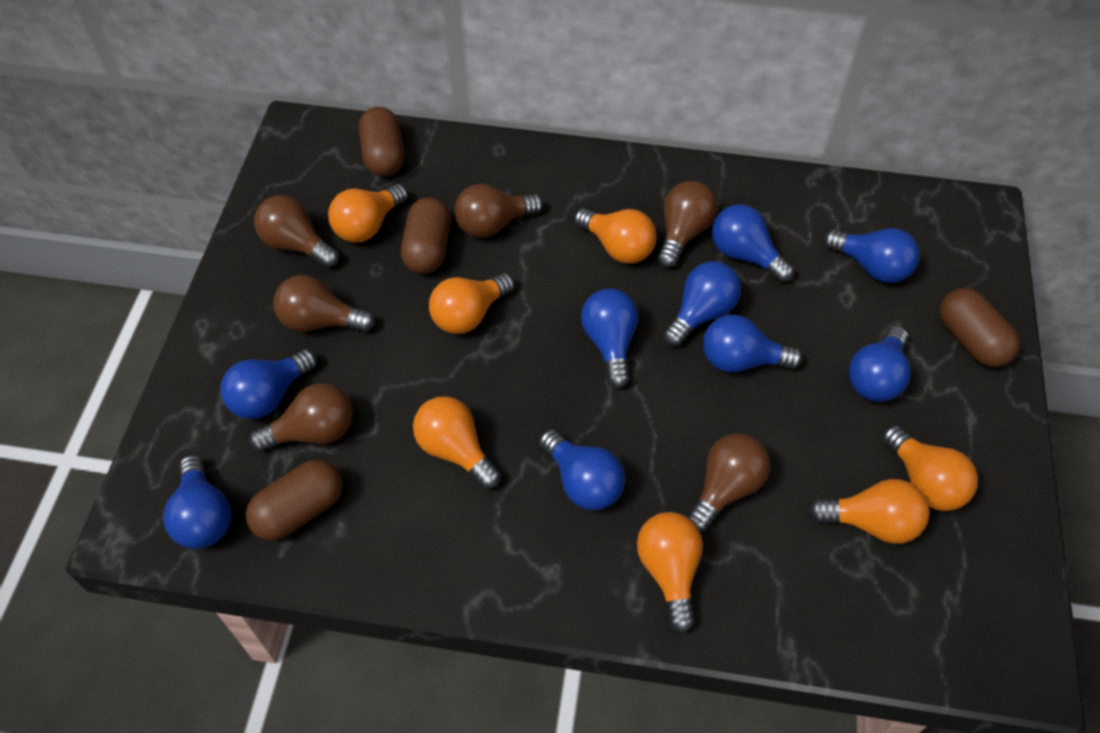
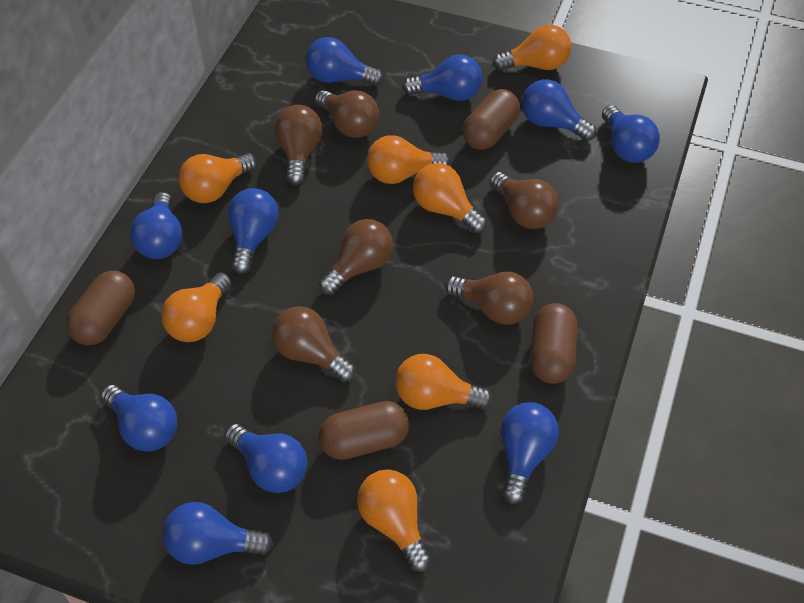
blue light bulb: [163,455,231,549] [220,349,317,419] [539,429,625,510] [581,289,638,388] [663,261,741,346] [703,315,802,372] [712,204,794,282] [824,228,920,283] [849,326,911,402] = 9 -> [101,385,177,452] [130,192,182,259] [163,502,273,565] [224,424,307,493] [228,188,279,274] [306,37,384,86] [402,55,482,101] [501,402,559,504] [522,79,596,141] [602,105,660,163] = 10

